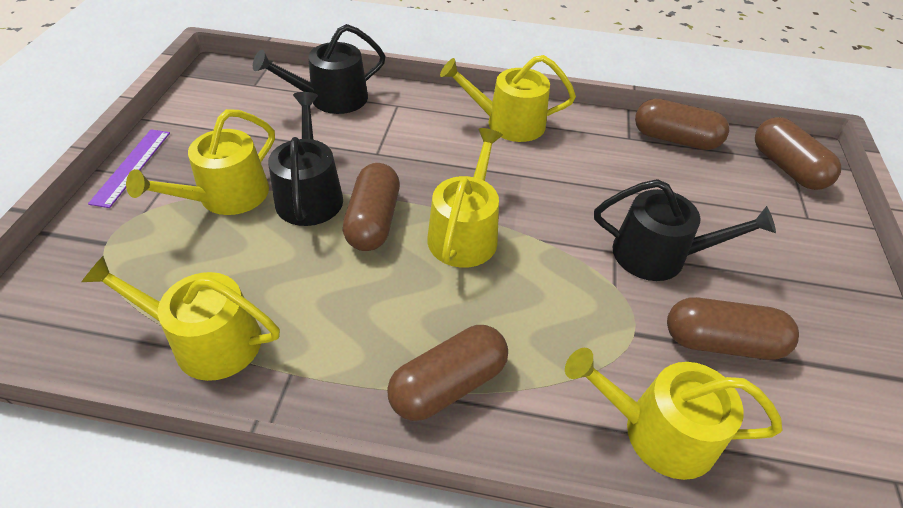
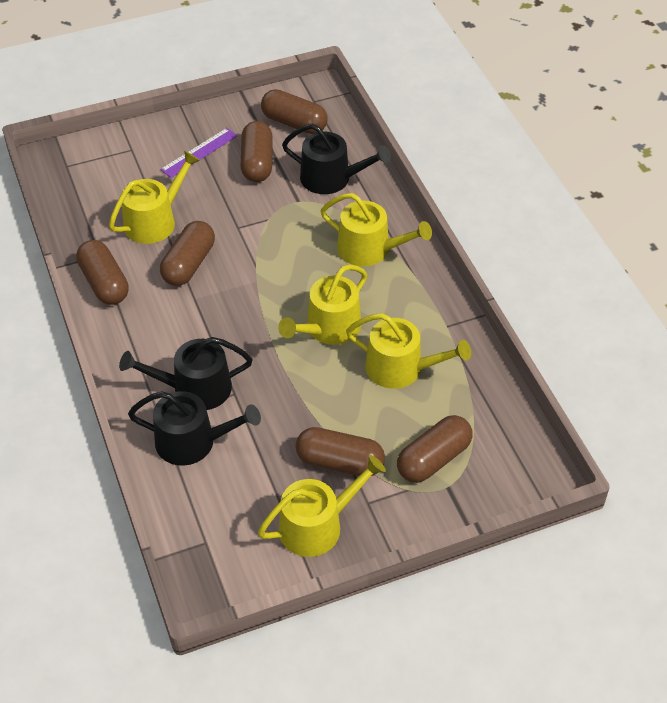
brown capsule: [343,163,400,251] [387,325,508,421] [635,99,729,150] [667,297,799,360] [755,117,842,190] = 5 -> [76,240,129,305] [160,221,215,286] [241,121,273,182] [261,89,328,134] [296,427,385,476] [397,415,473,483] = 6

